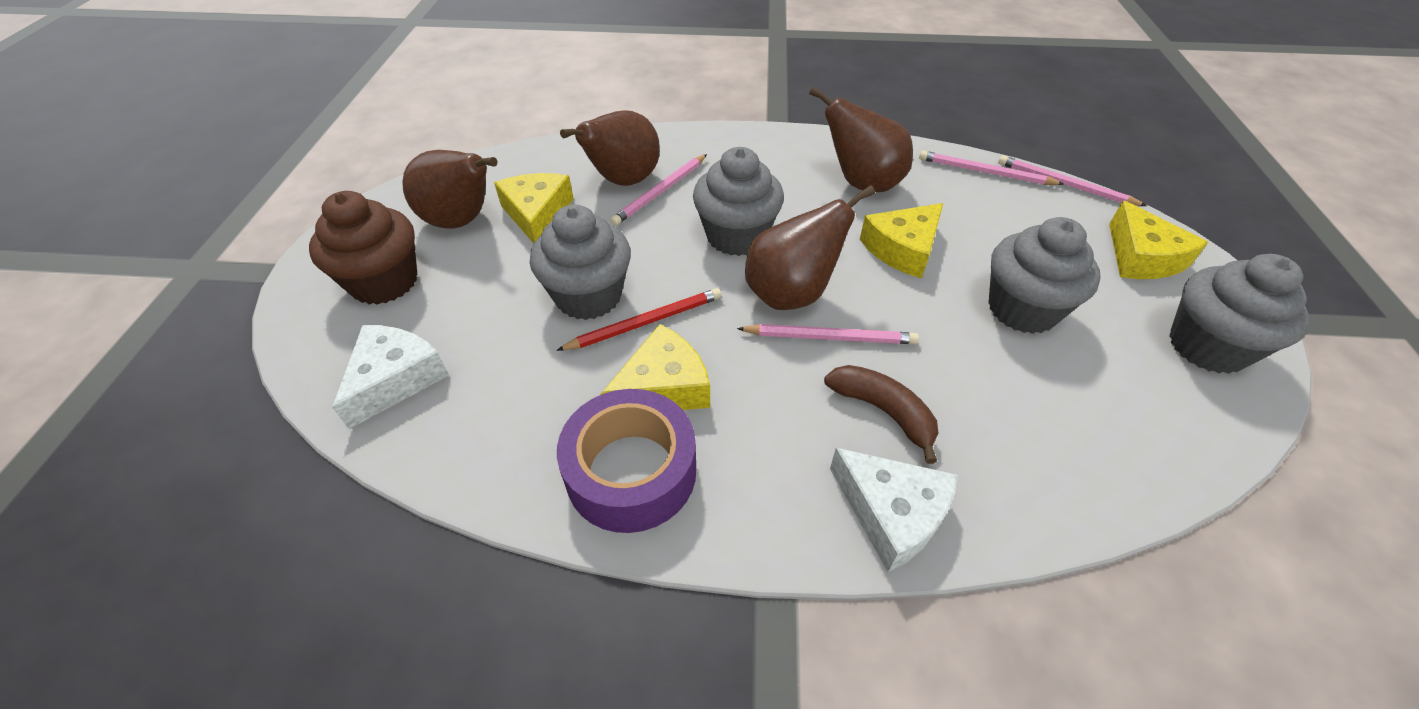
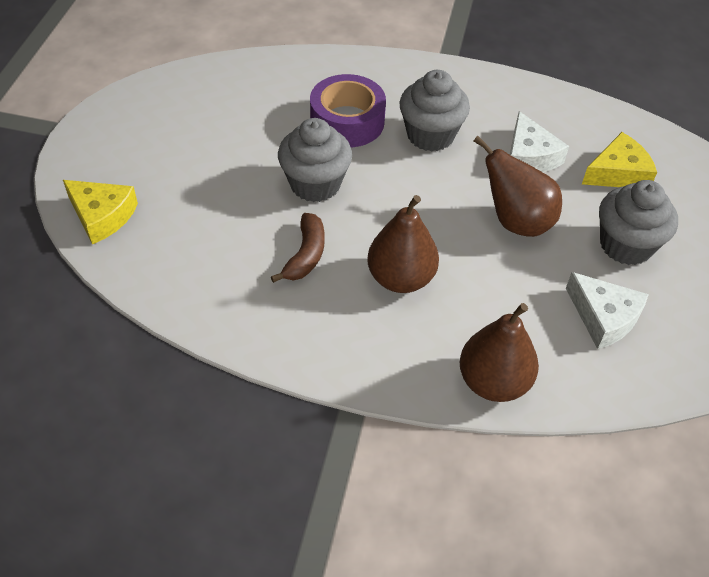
brown cupcake: [309,191,417,305] = 1 -> none = 0
brown pear: [403,150,498,228] [560,110,660,186] [745,185,875,310] [809,87,913,192] = 4 -> [367,195,439,293] [460,303,539,402] [474,136,562,237] = 3
grey cupcake: [530,204,631,320] [693,147,784,256] [989,217,1101,334] [1169,254,1310,374] = 4 -> [278,118,352,202] [399,70,470,152] [599,180,678,265] = 3
pink pencil: [611,154,707,226] [737,324,919,344] [919,151,1064,185] [998,155,1147,206] = 4 -> none = 0
red pencil: [556,288,721,351] = 1 -> none = 0
yellow cheese: [494,173,574,244] [600,324,710,410] [860,203,943,278] [1109,200,1208,279] = 4 -> [63,180,138,244] [582,132,657,187] = 2

